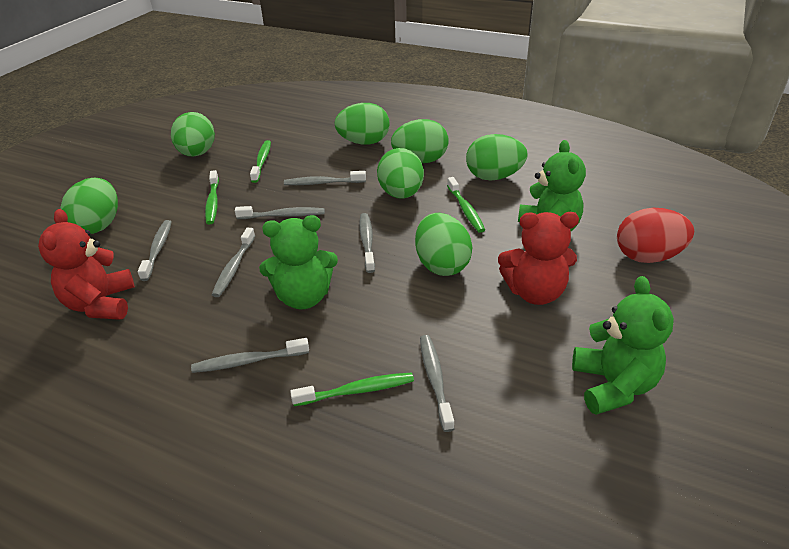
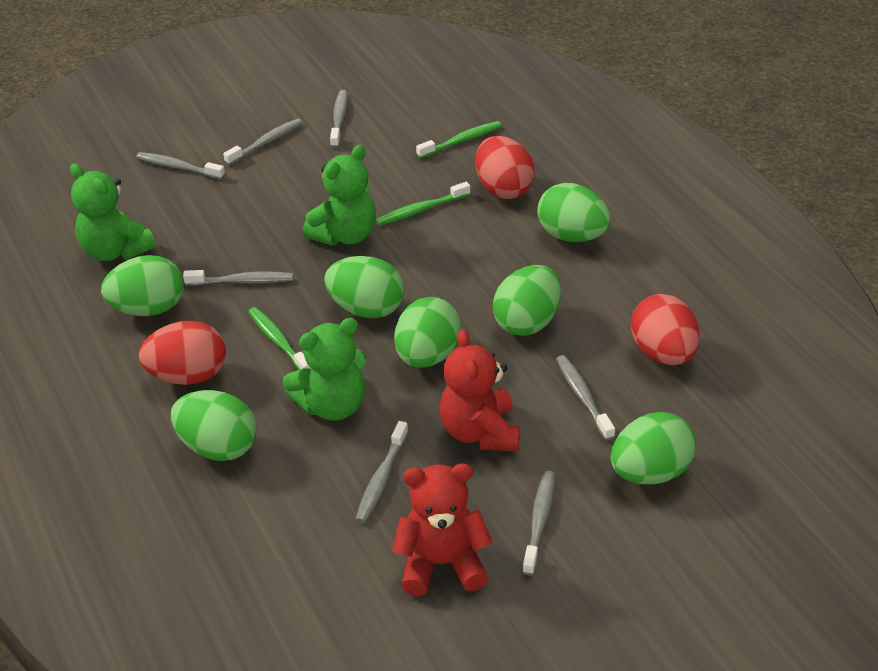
green toothbrush: [205,170,219,225] [250,140,271,183] [290,372,414,406] [447,177,485,233] = 4 -> [248,307,311,370] [376,182,470,226] [416,121,502,159] = 3
red egg: [617,208,694,263] = 1 -> [139,321,226,385] [475,136,535,199] [631,294,700,365] = 3

